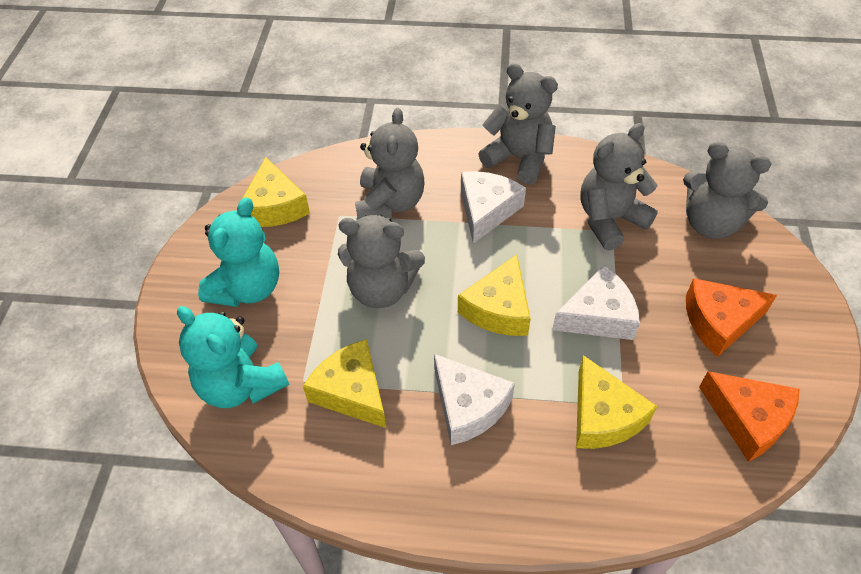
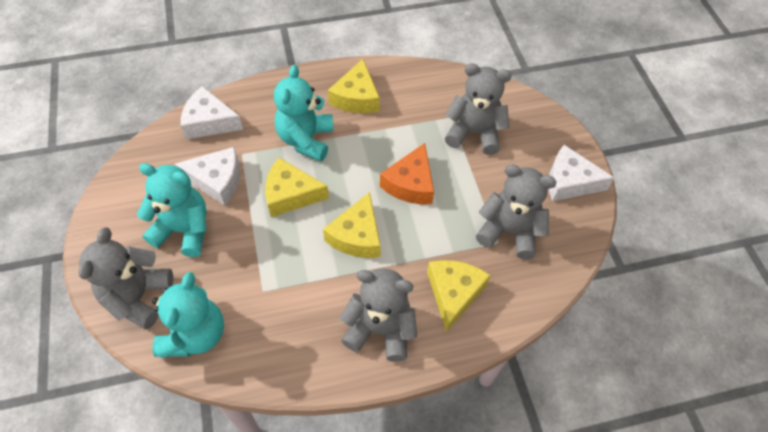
grey teddy bear: [338,214,425,308] [355,108,424,220] [478,63,558,185] [580,123,658,251] [683,142,771,239] = 5 -> [78,227,173,329] [340,269,417,362] [445,63,512,155] [476,164,556,259] = 4
orange cheese: [686,278,777,357] [699,371,799,462] = 2 -> [380,143,434,204] = 1
turquoise teddy bear: [177,306,289,408] [198,197,279,307] = 2 -> [137,163,207,257] [152,272,224,358] [274,65,334,161] = 3

